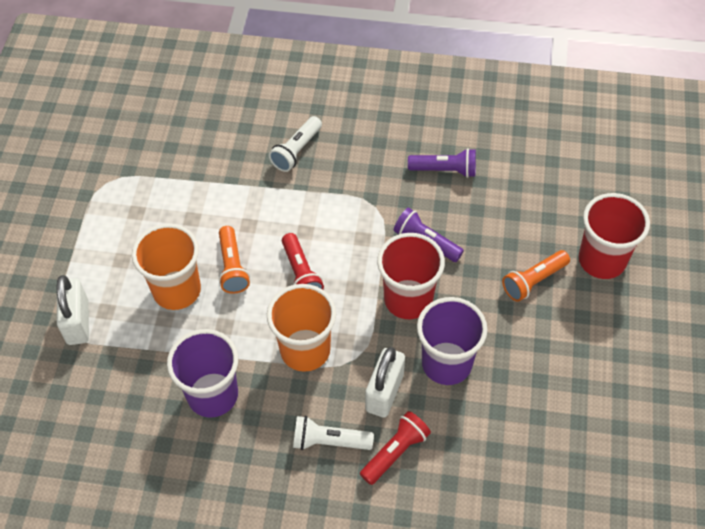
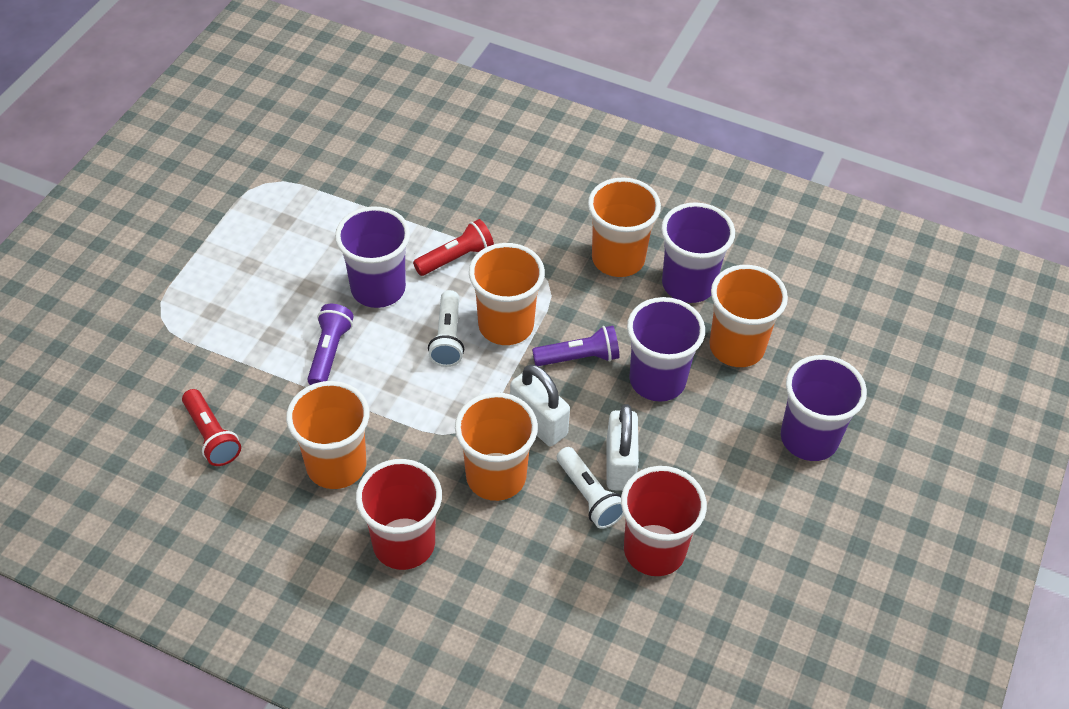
orange cup: [132,224,201,310] [267,284,336,372] = 2 -> [286,381,369,489] [455,392,538,501] [469,243,545,345] [588,178,661,277] [709,265,788,367] = 5
orange flashlight: [219,226,250,294] [502,250,570,302] = 2 -> none = 0
purple cup: [167,329,238,418] [417,297,488,385] = 2 -> [335,206,410,308] [627,297,705,402] [661,202,735,303] [781,355,867,461] = 4

